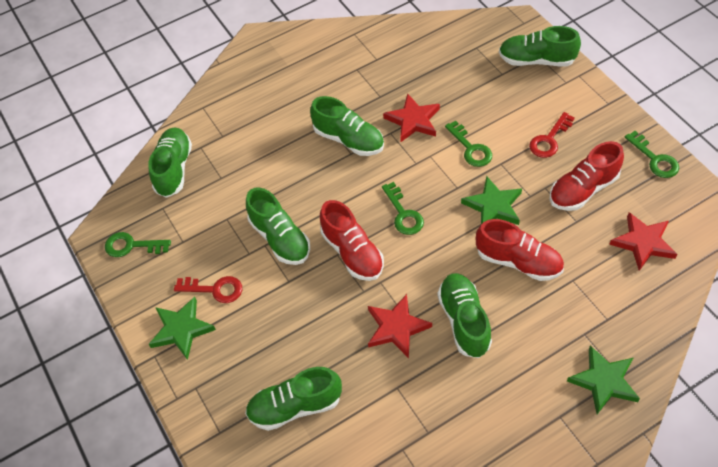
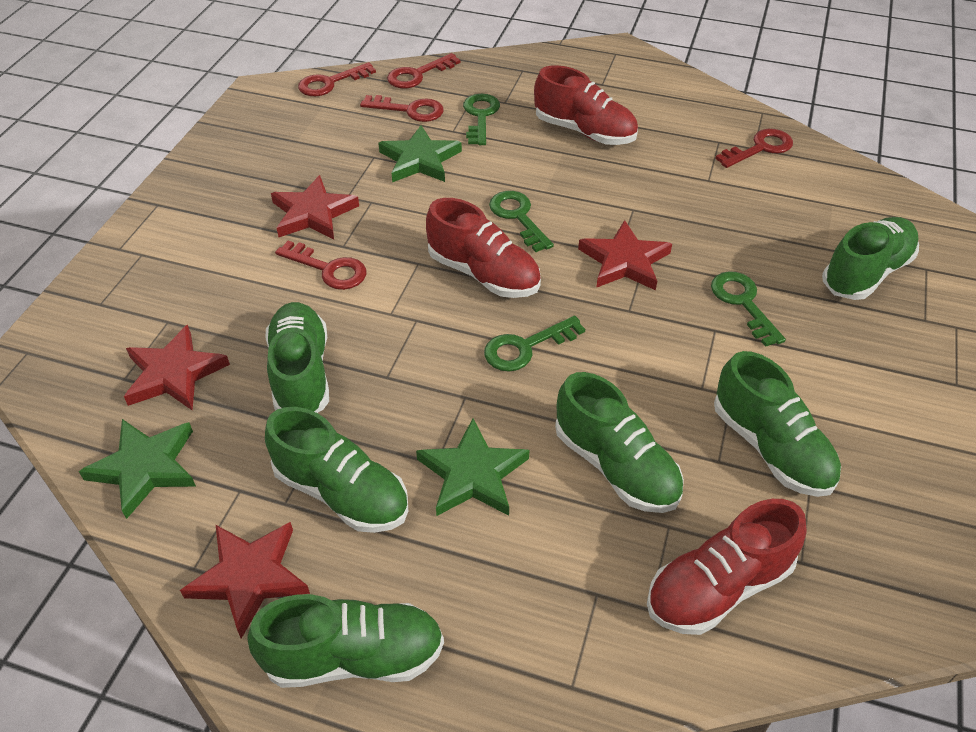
red key: [174,276,242,303] [529,112,575,158] = 2 -> [275,241,366,290] [298,62,376,96] [360,95,444,122] [387,53,460,88] [715,129,793,168] = 5
red star: [368,294,432,358] [383,93,440,142] [609,212,678,271] = 3 -> [124,325,230,411] [180,522,310,639] [271,175,359,239] [578,220,672,290] = 4

